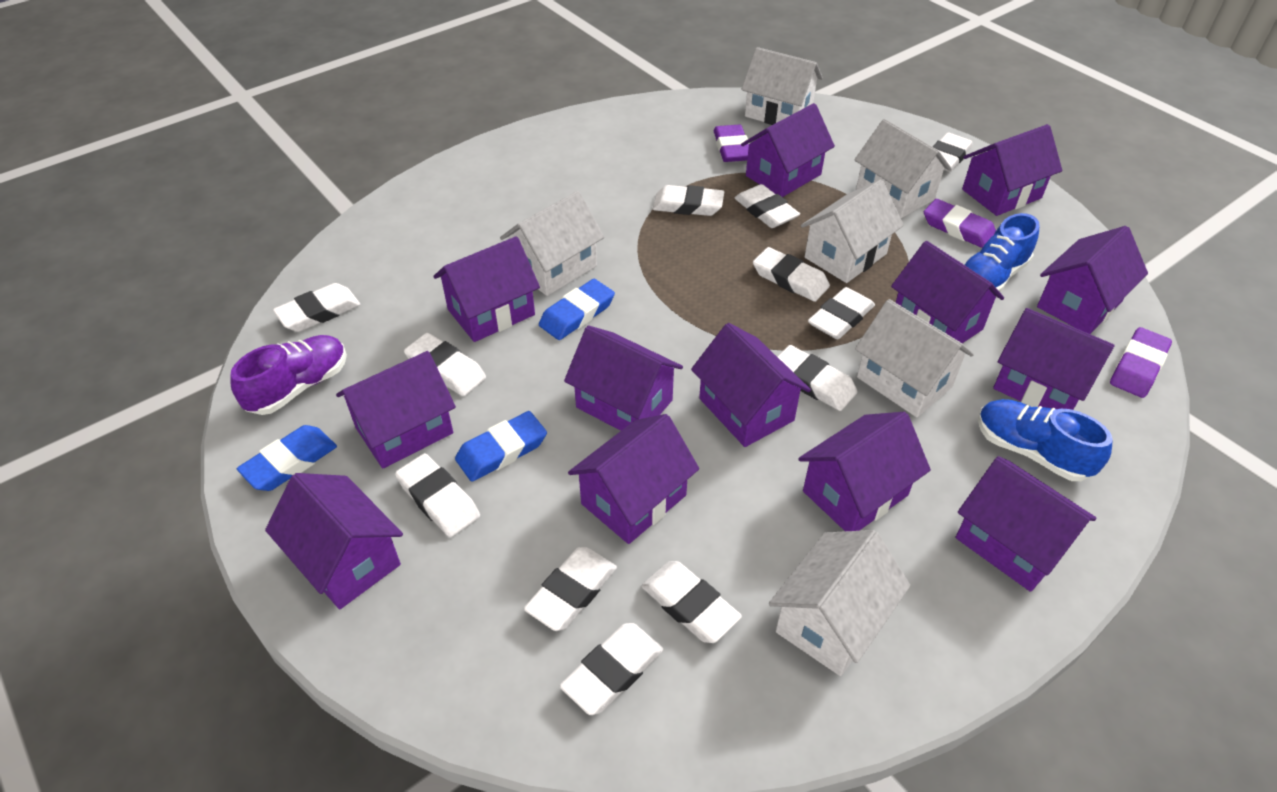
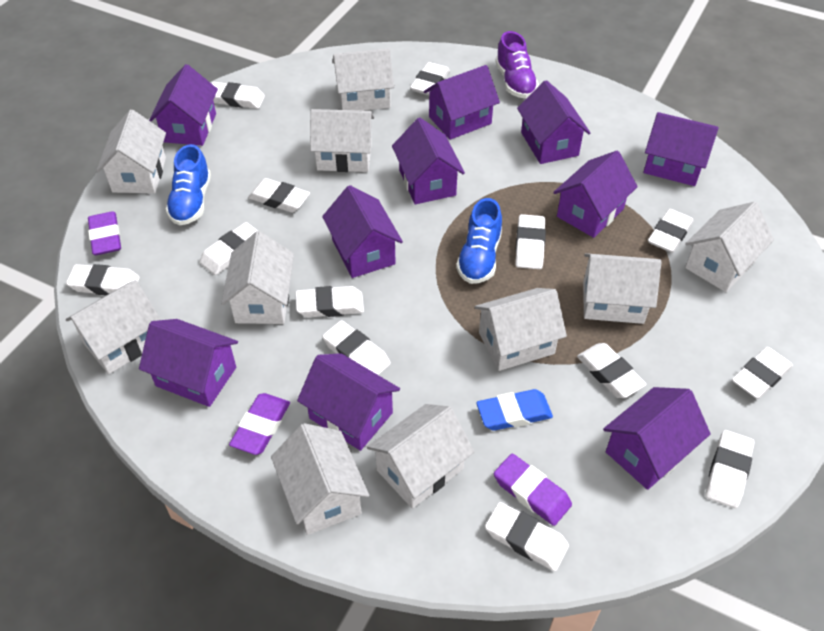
blue eraser: [237,425,337,491] [455,411,547,482] [539,279,615,340] = 3 -> [476,389,553,431] = 1
purple house: [265,473,403,609] [336,351,456,468] [434,236,540,342] [564,325,683,431] [568,414,699,544] [691,323,811,447] [741,103,835,197] [798,412,931,531] [891,241,1004,343] [956,456,1096,592] [962,124,1062,216] [993,308,1115,410] [1037,226,1148,334] = 13 -> [139,319,238,407] [149,64,218,146] [297,353,400,451] [322,185,403,278] [392,118,465,204] [424,65,500,140] [517,80,590,164] [553,151,638,238] [603,387,711,490] [644,112,719,186] = 10
white eraser: [273,283,360,332] [395,453,480,537] [404,333,486,396] [524,547,617,631] [560,623,663,715] [641,561,742,643] [653,185,724,216] [735,184,800,228] [753,247,830,302] [777,345,858,411] [808,287,875,339] [933,132,973,172] = 12 -> [66,264,140,295] [200,222,258,275] [211,82,265,109] [248,178,310,213] [296,286,364,318] [322,320,391,375] [410,62,450,95] [485,502,569,571] [515,214,546,269] [577,343,646,398] [648,209,694,253] [705,430,754,508] [732,347,793,399] = 13
white house: [500,191,604,296] [742,47,823,125] [769,530,910,676] [801,180,904,283] [854,119,952,218] [855,299,974,417] = 6 -> [66,280,161,374] [96,109,166,193] [221,231,294,324] [271,423,369,535] [310,109,374,172] [332,48,394,111] [367,404,474,508] [475,288,567,371] [583,253,661,324] [685,202,774,292] = 10

